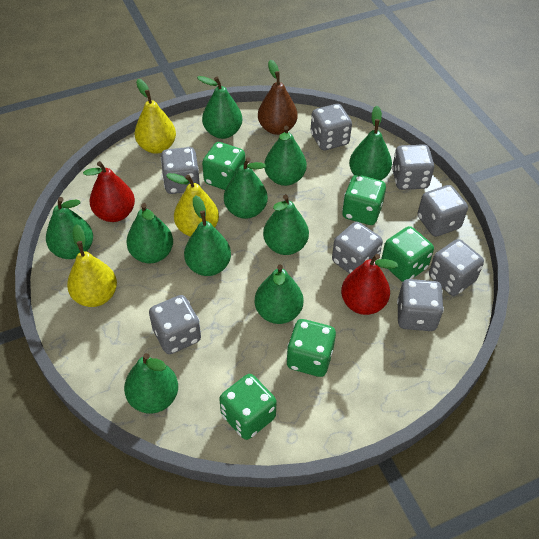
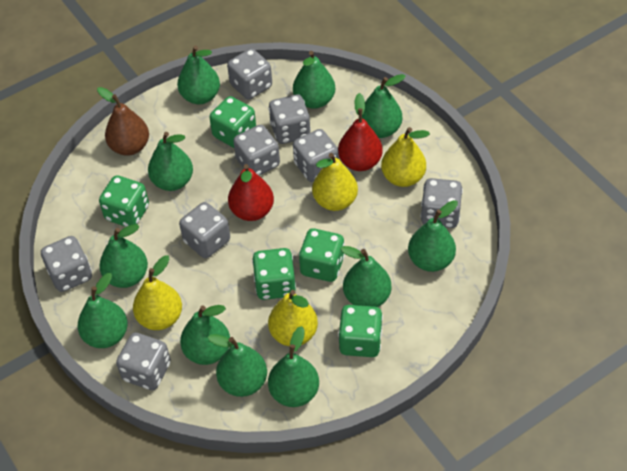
green pear: [46,197,93,259] [124,353,178,414] [126,203,173,264] [184,195,231,276] [197,76,242,139] [224,157,268,219] [255,265,303,324] [263,195,309,255] [264,125,307,186] [349,106,392,180] = 10 -> [78,273,128,348] [99,224,148,288] [148,132,193,191] [177,45,220,104] [180,305,230,365] [207,334,267,397] [268,326,319,407] [293,51,335,109] [340,246,391,307] [362,74,406,138] [408,200,458,272] = 11
yellow pear: [67,224,117,307] [135,79,176,154] [166,173,219,237] = 3 -> [133,255,182,330] [268,290,318,346] [312,153,358,211] [381,127,430,187] = 4

